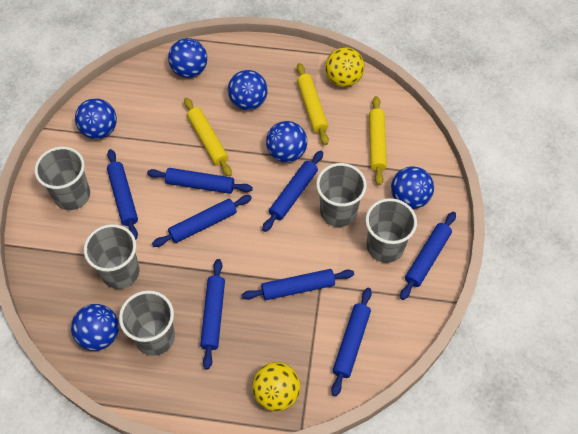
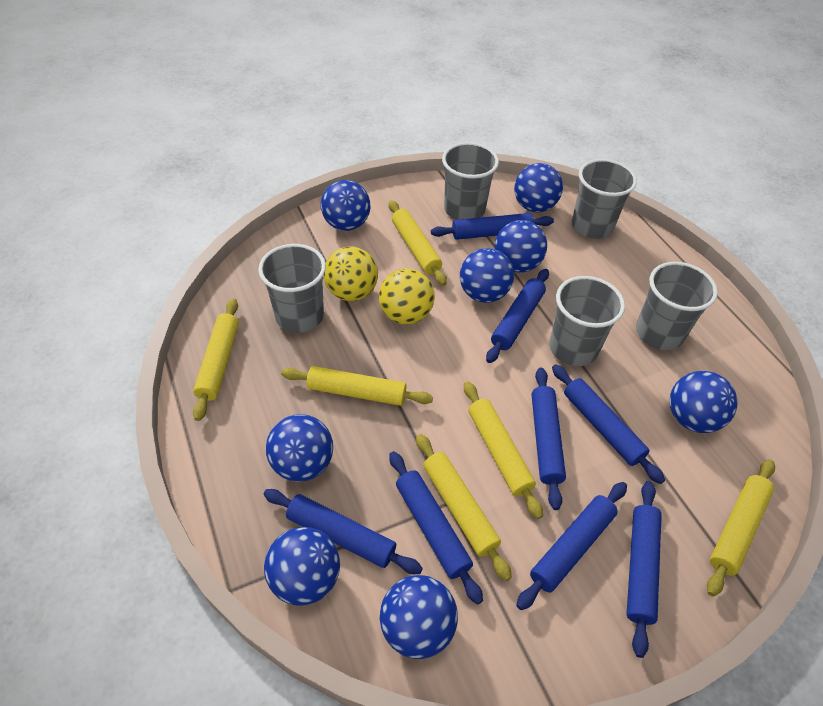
blue ball: [71,304,119,351] [75,98,117,139] [168,38,207,78] [228,70,268,110] [266,121,307,162] [391,166,434,209] = 6 -> [264,527,340,606] [266,414,333,482] [321,180,370,231] [380,575,458,659] [460,248,514,303] [495,220,547,273] [514,163,563,212] [670,371,738,433] = 8
yellow rolling pin: [184,98,232,177] [297,63,329,145] [369,96,387,185] = 3 -> [193,299,239,421] [281,366,433,406] [389,200,447,286] [416,434,512,581] [464,381,543,519] [707,459,775,597] = 6

